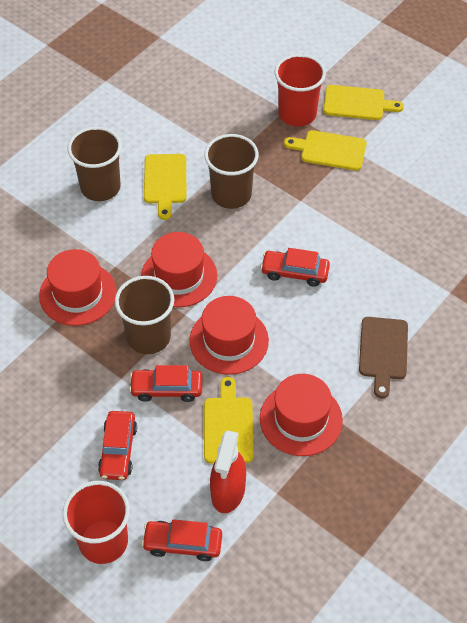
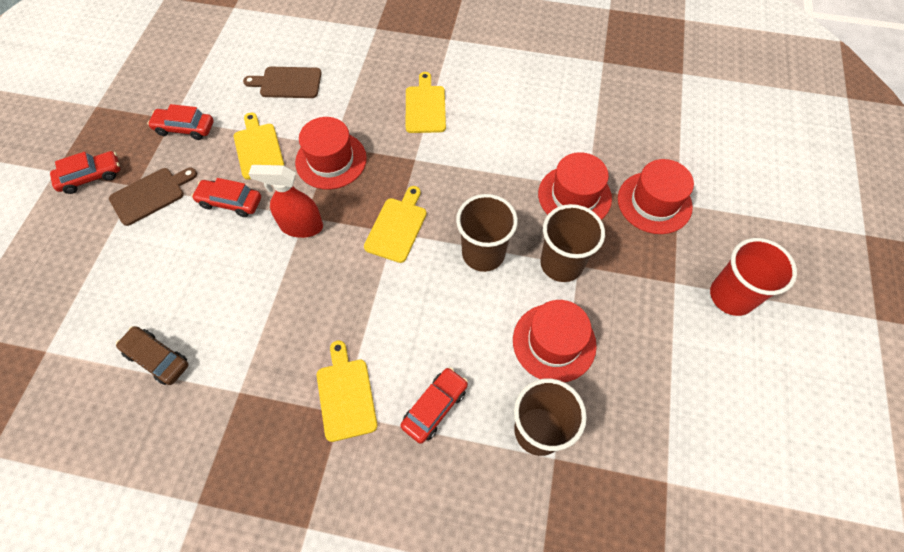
brown car: none = 0 -> [116,326,189,385] = 1
brown cutting board: [359,317,408,398] = 1 -> [109,168,197,226] [243,67,322,98] = 2
red cup: [62,481,130,564] [275,54,326,126] = 2 -> [710,238,797,316] = 1

